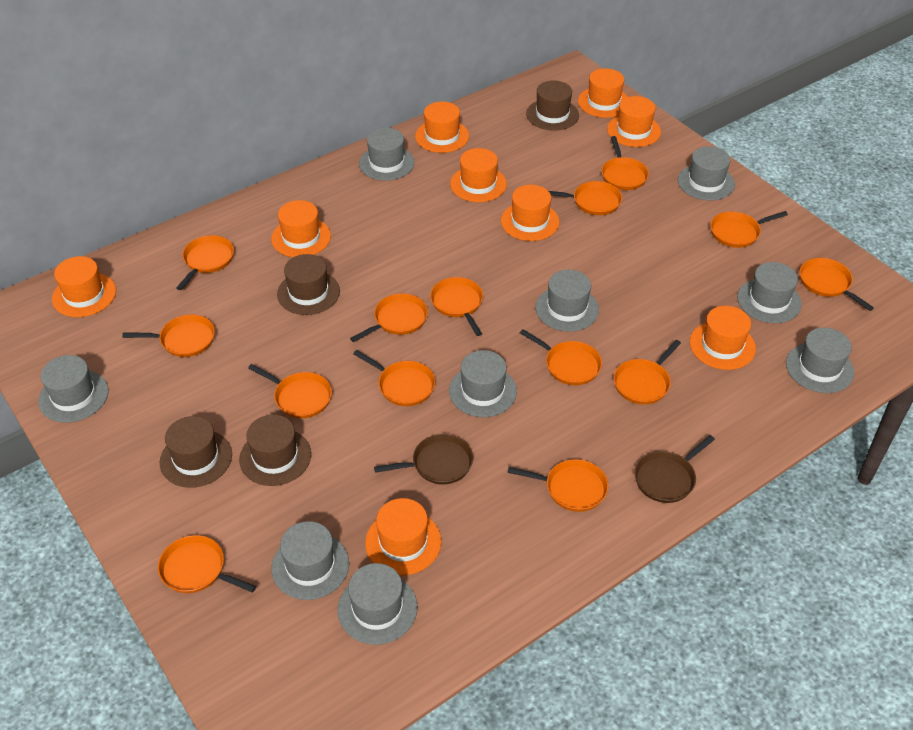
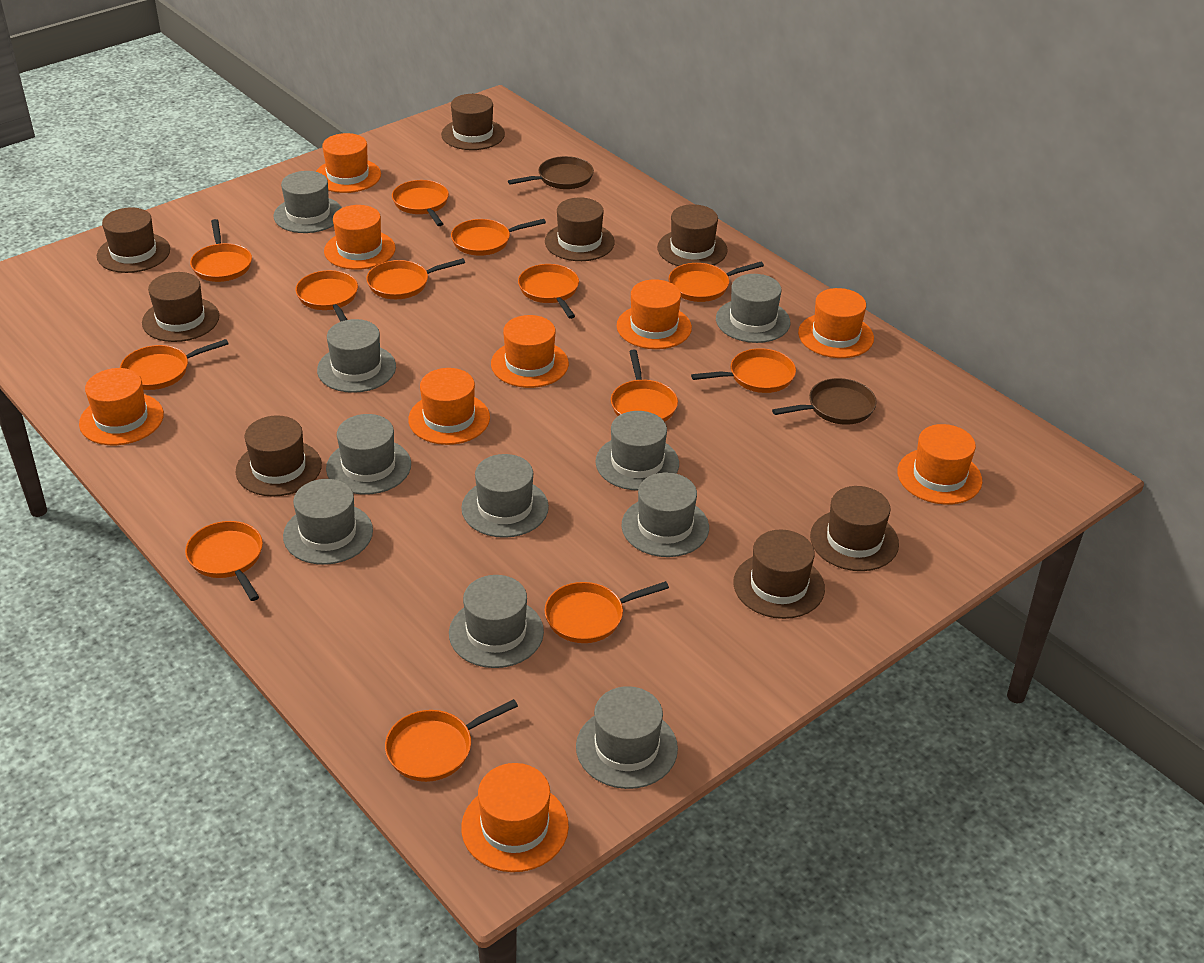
brown hat: [160,416,232,488] [239,415,311,486] [277,254,340,315] [526,81,579,131] = 4 -> [97,207,170,273] [142,272,219,342] [235,415,322,497] [441,94,505,150] [545,197,615,261] [657,204,728,266] [733,530,825,619] [810,486,899,571] = 8
grey hat: [38,355,108,423] [271,521,349,600] [337,563,417,645] [359,128,415,181] [449,350,517,417] [535,270,599,332] [678,146,735,201] [737,262,802,323] [786,328,854,393] = 9 -> [273,171,342,233] [283,479,373,565] [317,319,396,393] [326,414,411,495] [449,575,544,668] [461,454,549,538] [576,686,678,789] [595,411,679,491] [621,472,709,557] [716,274,790,343] = 10
orange pan: [122,315,215,357] [158,535,256,593] [176,235,234,290] [248,364,332,418] [350,293,428,342] [353,350,435,406] [430,277,483,336] [507,459,608,512] [520,329,602,385] [549,181,622,215] [601,136,649,190] [614,340,681,404] [710,211,788,248] [800,258,874,311] = 14 -> [120,339,229,390] [185,521,263,601] [190,219,252,282] [296,270,358,322] [366,258,465,299] [385,699,518,782] [392,180,449,226] [451,219,546,256] [518,264,579,319] [544,581,669,643] [611,350,678,422] [669,262,764,302] [691,348,796,393] = 13

